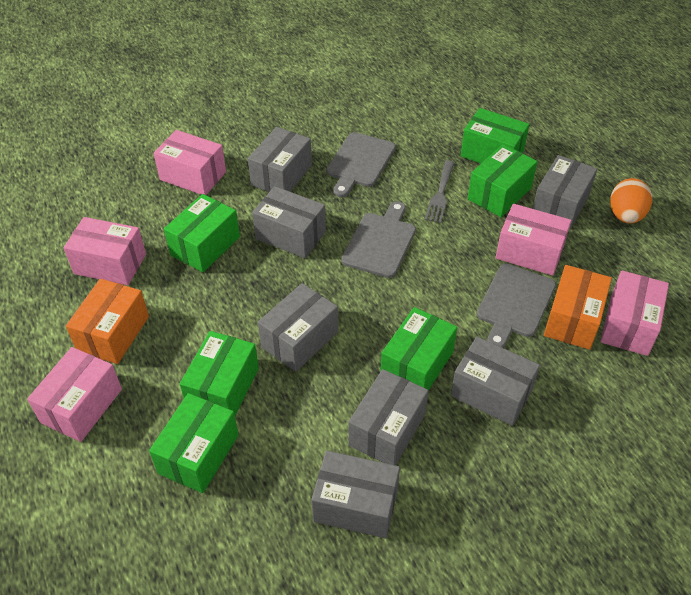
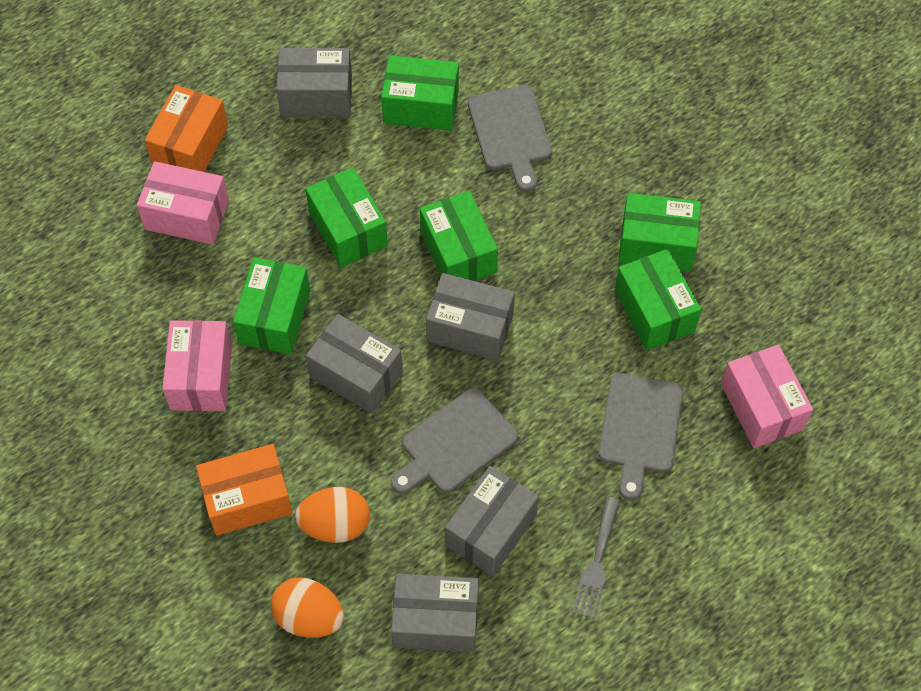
grey box: [248,127,312,192] [252,186,326,259] [258,283,338,372] [311,451,400,538] [348,369,429,465] [451,337,540,426] [533,155,597,229] = 7 -> [276,48,352,117] [306,314,403,414] [391,574,479,652] [426,273,515,361] [445,466,539,576] = 5
orange egg: [610,178,652,224] = 1 -> [271,577,344,638] [295,487,370,543] = 2
pink box: [27,347,122,442] [63,217,146,285] [154,130,226,195] [496,204,571,276] [600,270,669,356] = 5 -> [137,161,229,245] [162,320,232,411] [721,345,813,448] = 3

